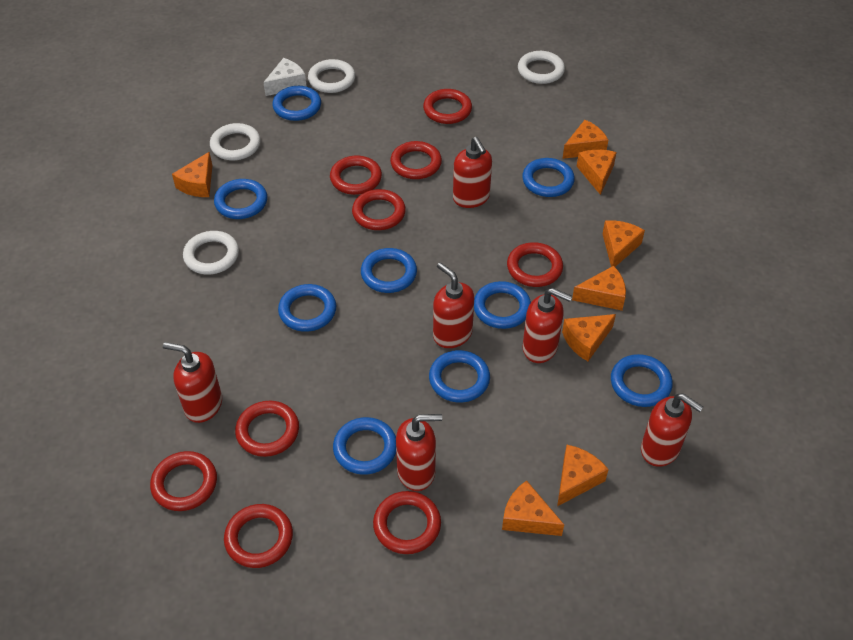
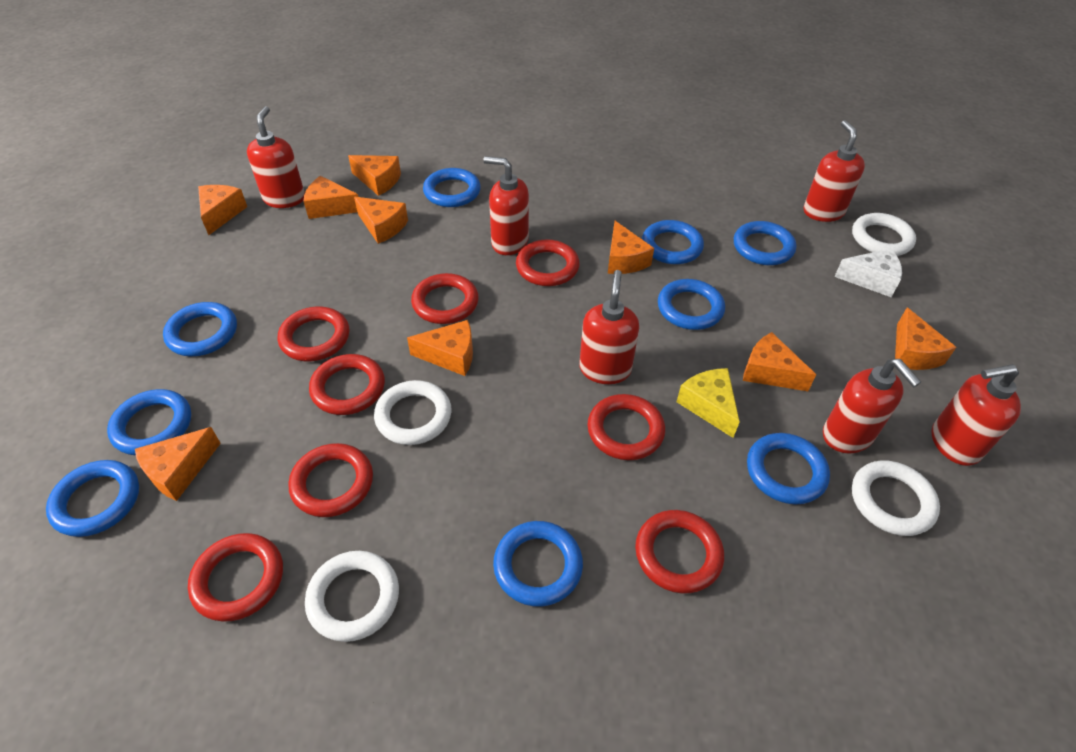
orange cheese: [172,152,213,197] [502,480,564,536] [557,445,609,506] [562,120,608,159] [562,314,616,361] [572,266,626,311] [577,150,616,195] [603,220,645,267] = 8 -> [135,427,221,501] [198,185,247,235] [304,176,358,219] [348,155,401,196] [354,197,408,244] [407,320,473,376] [608,221,654,274] [743,332,816,391] [895,308,956,370] = 9
red ring: [150,451,217,511] [224,504,293,568] [235,401,299,457] [330,156,382,195] [352,189,406,230] [373,491,441,554] [390,141,442,179] [423,89,472,124] [507,242,563,287] = 9 -> [188,533,283,622] [278,307,349,361] [288,443,373,517] [309,354,385,415] [411,273,479,324] [516,239,580,286] [587,394,665,460] [635,510,724,593] = 8
yellow cheese: none = 0 -> [677,368,740,438] = 1

